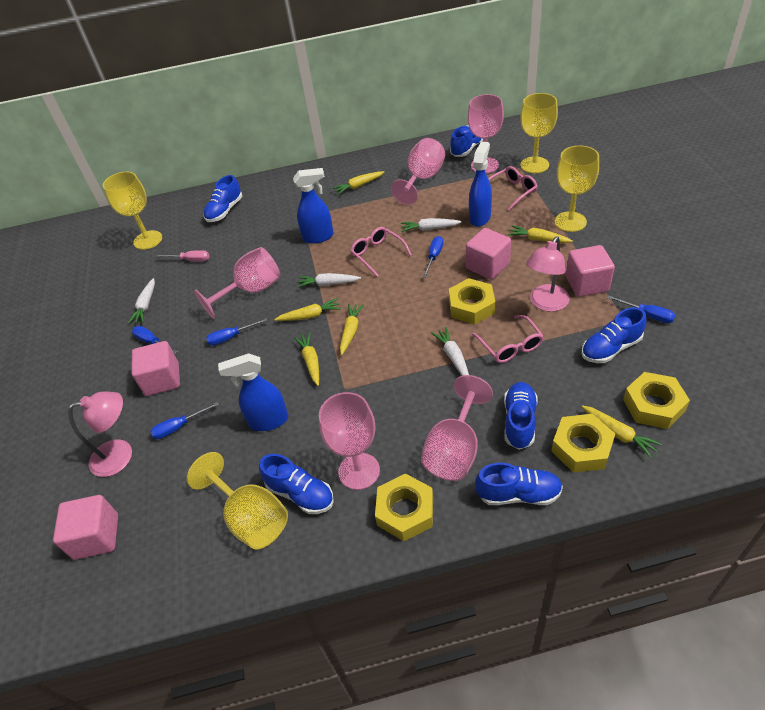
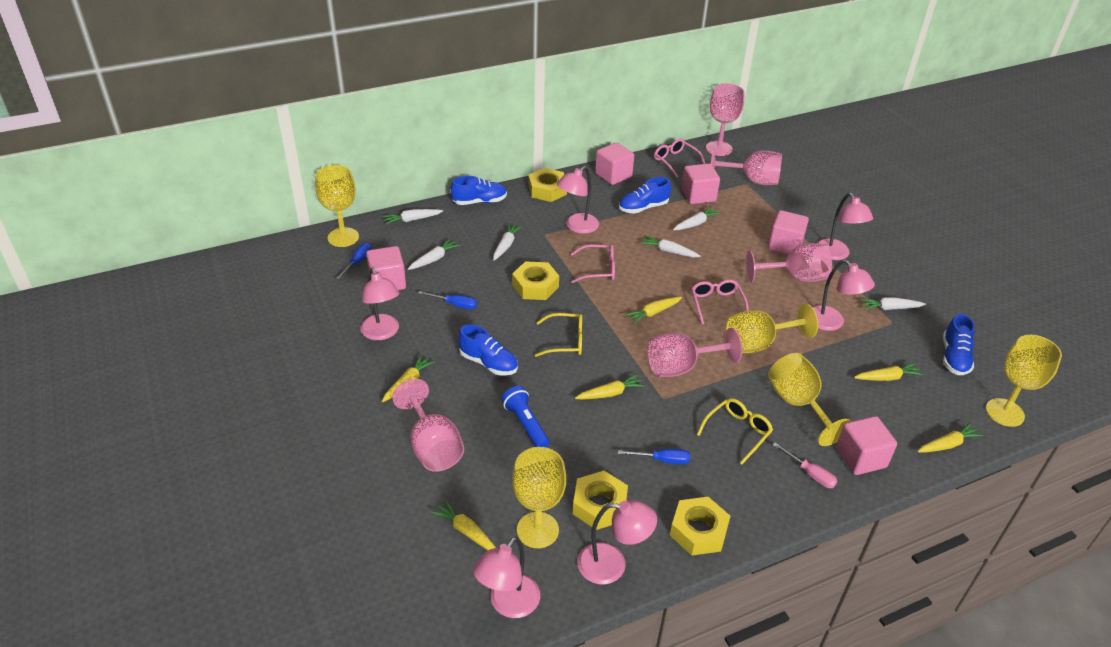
blue flashlight: none = 0 -> [501,386,550,447] = 1
blue screwdriver: [132,326,178,354] [150,402,219,439] [206,318,268,345] [423,236,443,277] [607,295,676,323] = 5 -> [336,243,372,279] [418,291,477,309] [618,449,690,464] = 3
blue shoe: [203,175,242,222] [259,454,334,514] [450,125,483,157] [475,463,563,505] [504,382,538,450] [582,307,647,363] = 6 -> [450,176,507,205] [458,325,518,376] [619,177,671,214] [943,314,975,375] = 4
blue spray bottle: [218,353,288,431] [293,168,334,244] [469,141,492,227] = 3 -> none = 0
pink cube: [53,495,118,560] [132,341,180,396] [466,228,511,280] [566,245,615,297] = 4 -> [366,246,406,290] [595,142,634,185] [681,163,720,204] [768,210,809,255] [836,416,897,475] = 5
pink lamp: [68,391,132,477] [526,236,570,312] = 2 -> [360,267,399,340] [473,537,540,618] [557,166,599,234] [577,500,657,584] [813,260,875,331] [817,193,873,260] = 6
white carrot: [128,278,155,324] [297,273,361,288] [401,218,462,232] [431,327,469,375] = 4 -> [383,209,443,225] [408,238,461,270] [493,223,523,260] [640,235,701,257] [673,206,721,231] [860,297,926,310] = 6
yellow glasses: none = 0 -> [535,313,582,357] [697,398,773,464] = 2
yellow goblet: [103,172,162,250] [187,452,288,549] [520,93,558,173] [554,146,599,232] = 4 -> [315,165,359,247] [512,447,566,548] [726,304,818,353] [768,353,852,446] [986,335,1062,427] = 5

